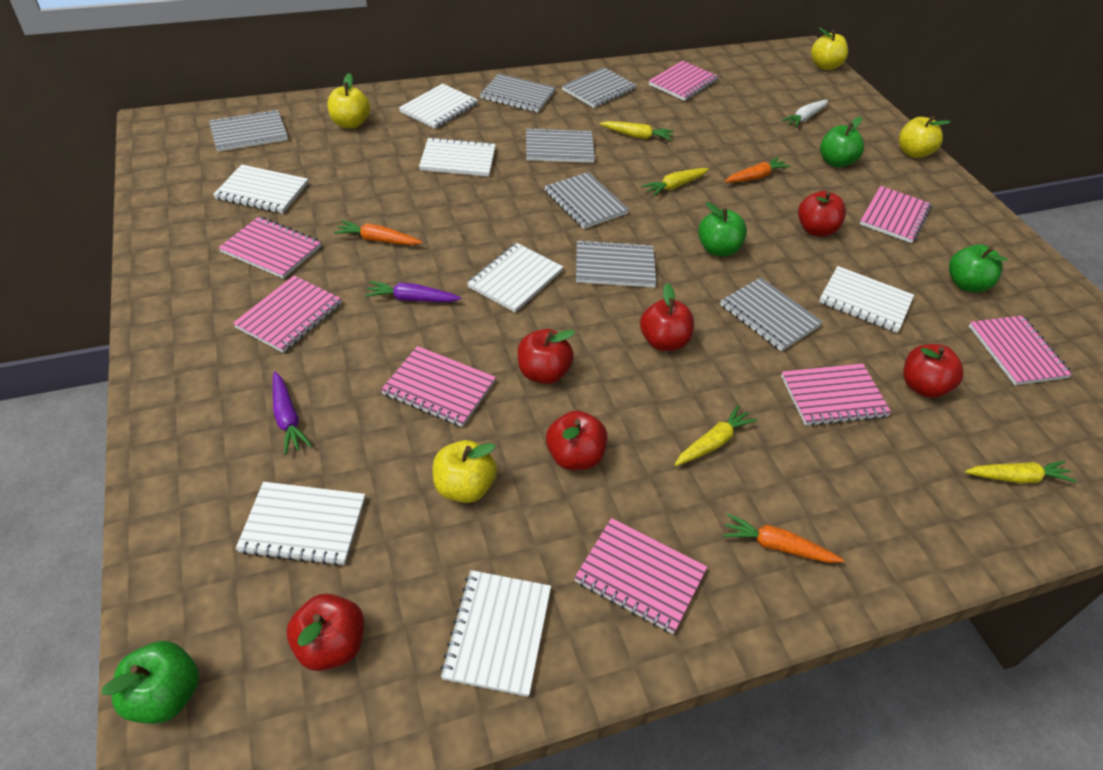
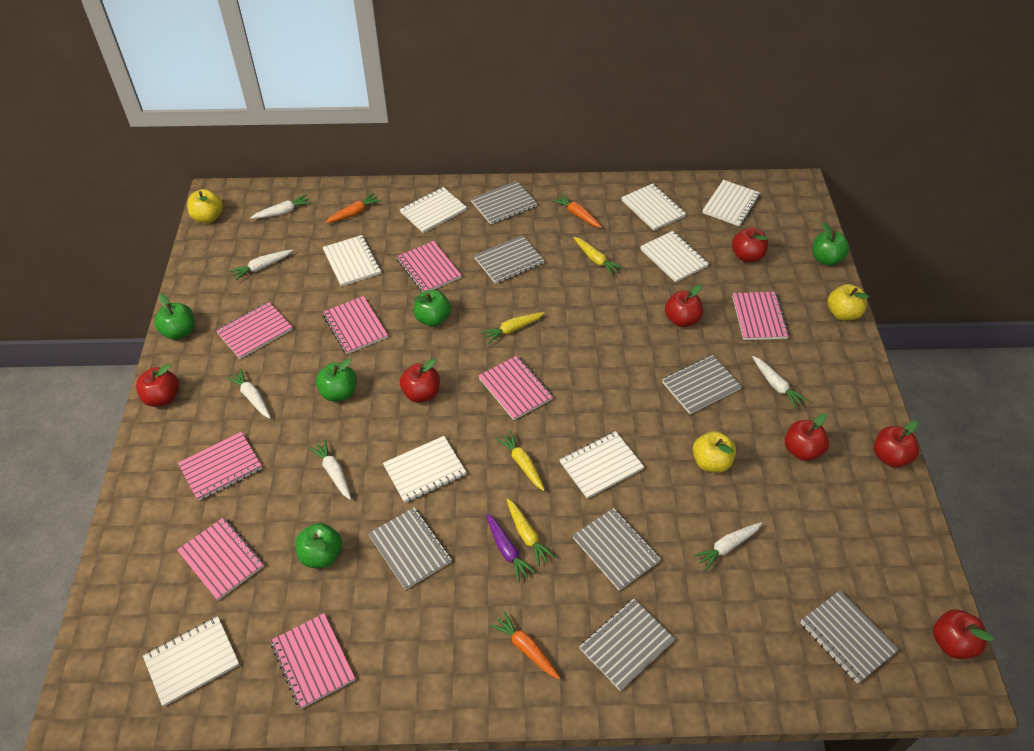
green apple: [101,641,199,724] [698,202,747,256] [820,117,864,168] [949,244,1008,292] = 4 -> [154,294,195,340] [295,523,342,568] [316,358,357,402] [414,290,451,327] [812,222,850,266] = 5
purple carrot: [273,371,312,455] [365,281,462,302] = 2 -> [486,513,536,582] = 1
red apple: [287,594,364,671] [517,329,575,384] [546,411,608,470] [640,283,694,351] [798,191,846,237] [903,344,964,398] = 6 -> [136,364,179,407] [400,359,440,403] [665,285,703,327] [732,227,768,262] [785,414,829,461] [874,420,919,468] [933,609,994,659] = 7
white carrot: [781,100,828,128] = 1 -> [226,369,271,418] [229,250,293,280] [250,194,312,219] [309,439,351,500] [693,522,762,571] [752,356,808,408] = 6
white notebook: [213,164,308,214] [236,482,365,566] [399,83,478,129] [419,137,496,177] [440,570,551,697] [467,243,563,313] [819,266,914,333] = 7 -> [143,616,240,706] [322,235,381,286] [383,436,467,503] [399,187,467,233] [559,431,644,499] [621,184,686,231] [640,231,709,283] [702,180,760,227] = 8
yellow apple: [327,73,370,129] [433,440,497,503] [811,28,848,70] [899,116,951,158] = 4 -> [187,189,223,223] [693,431,736,473] [827,284,869,321] = 3

